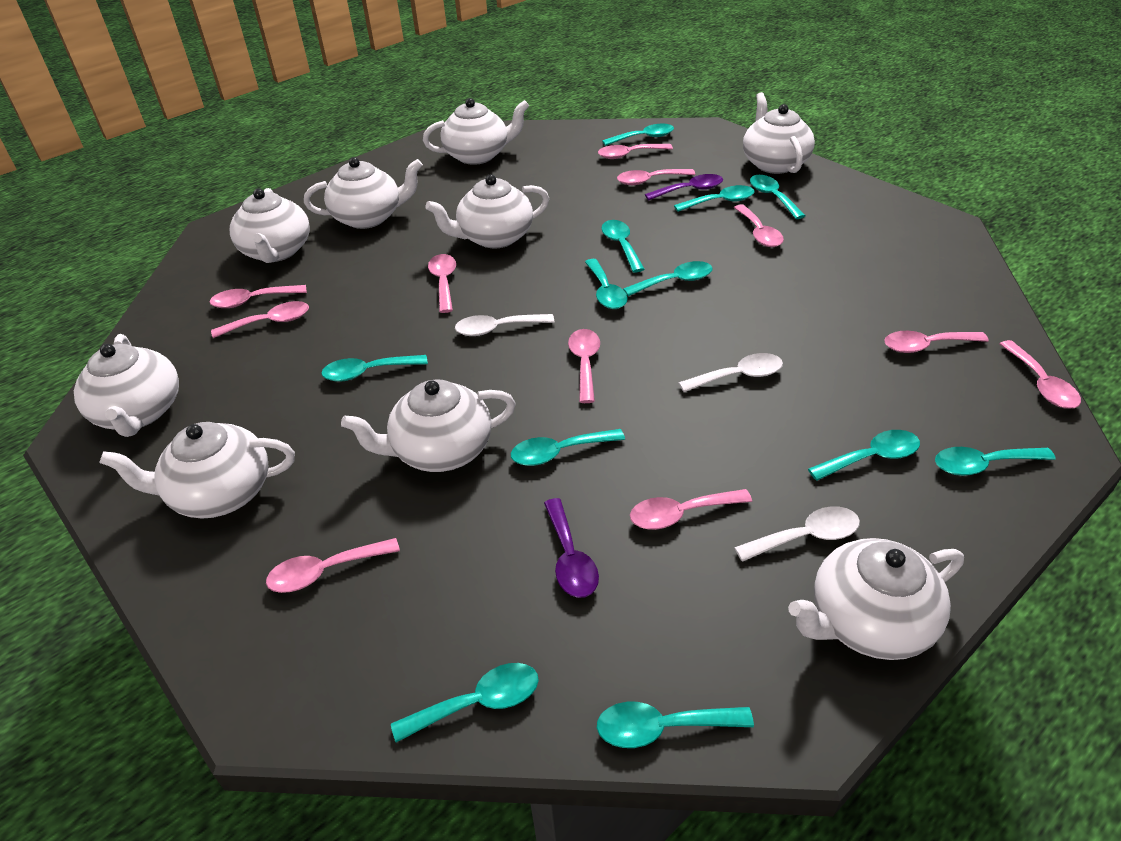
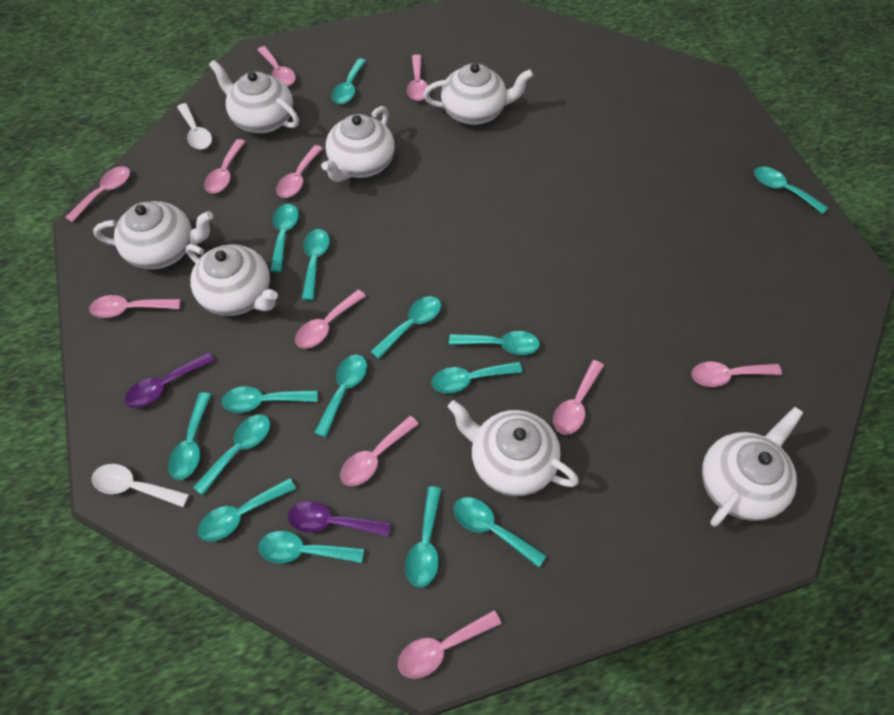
turquoise spoon: [321,355,428,382] [391,663,539,742] [511,429,625,466] [585,259,628,309] [597,702,754,748] [602,124,674,146] [602,220,645,272] [623,261,713,296] [674,185,755,212] [750,175,805,219] [808,430,920,481] [935,447,1056,476] = 12 -> [168,392,212,480] [193,415,270,495] [198,478,296,541] [222,386,318,413] [258,531,364,563] [270,204,299,272] [302,229,330,300] [314,354,367,437] [332,58,366,104] [370,296,441,359] [405,486,442,587] [432,362,523,393] [449,331,540,355] [454,497,547,567] [754,167,828,214] = 15
white spoon: [455,314,554,336] [679,353,783,392] [734,506,860,562] = 3 -> [91,464,189,507] [177,103,212,150] = 2
white teapot: [74,334,179,437] [99,422,295,519] [230,188,310,263] [304,157,423,229] [341,379,516,472] [423,98,529,165] [425,174,549,249] [743,92,815,174] [788,538,964,660] = 9 -> [93,201,213,269] [186,244,278,316] [209,60,299,133] [321,106,395,182] [423,63,533,125] [448,400,579,496] [702,407,803,527] = 7

